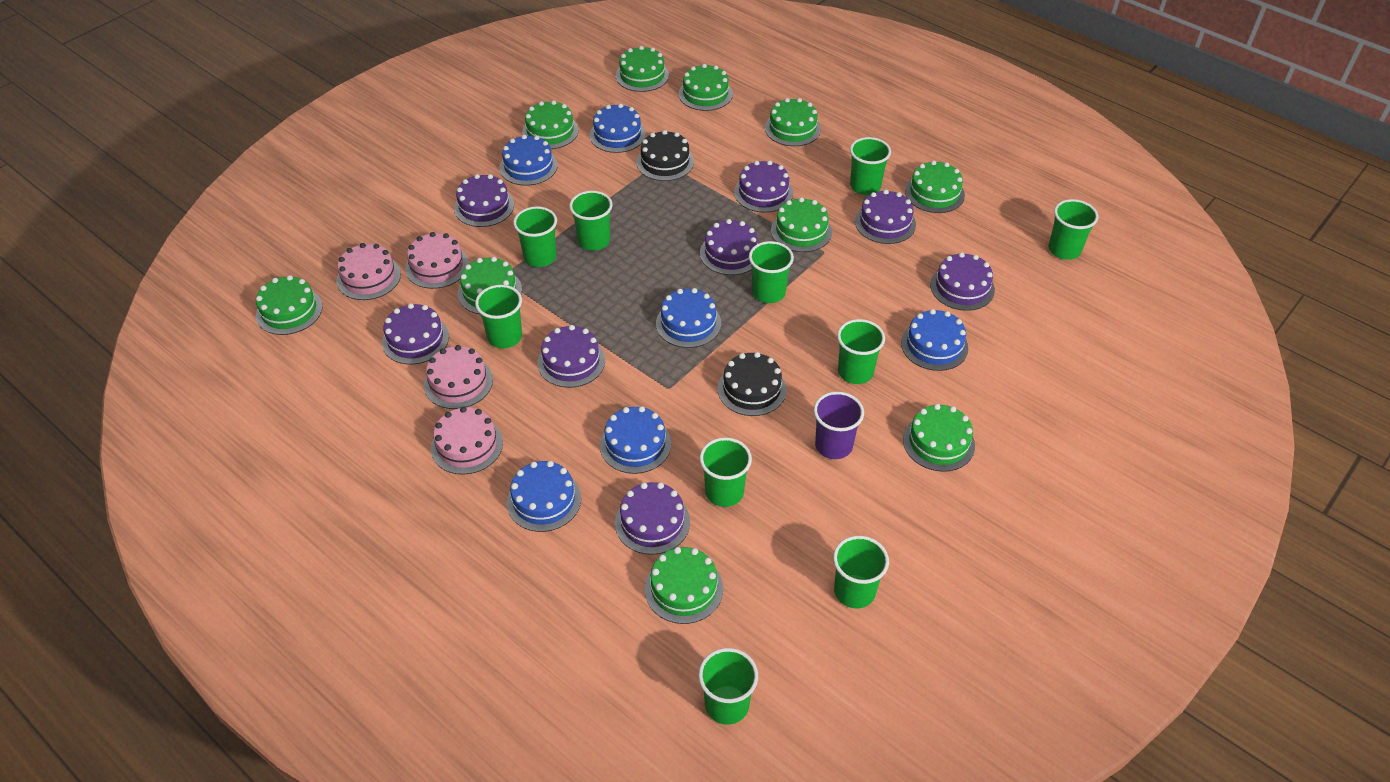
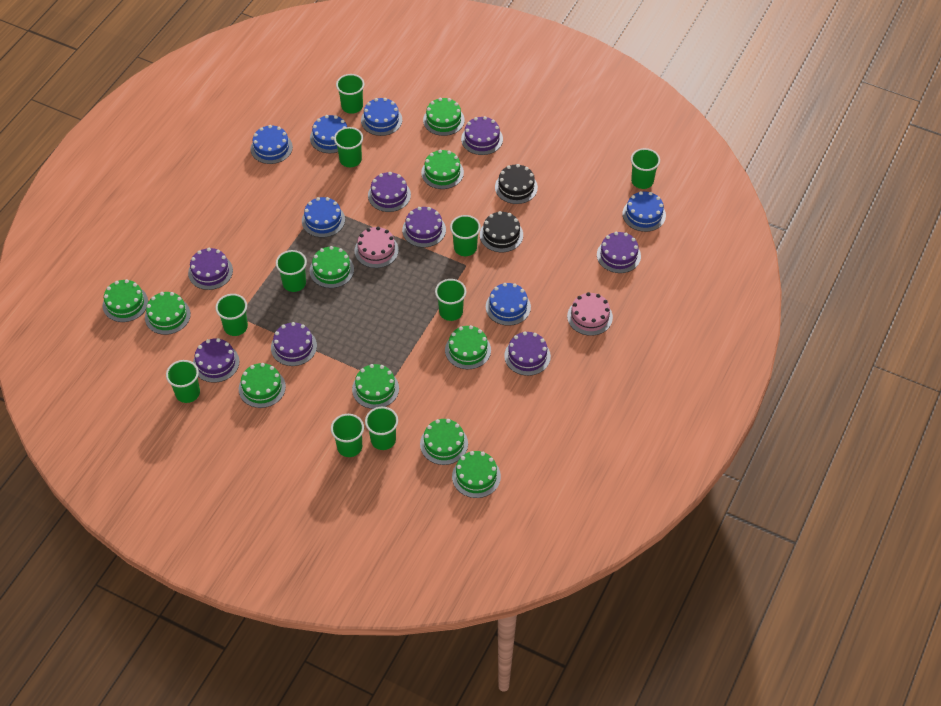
pink cake: [336,243,401,300] [405,232,469,289] [424,345,493,409] [431,407,503,475] = 4 -> [355,227,399,268] [567,292,613,336] = 2
purple cup: [814,392,864,459] = 1 -> none = 0

